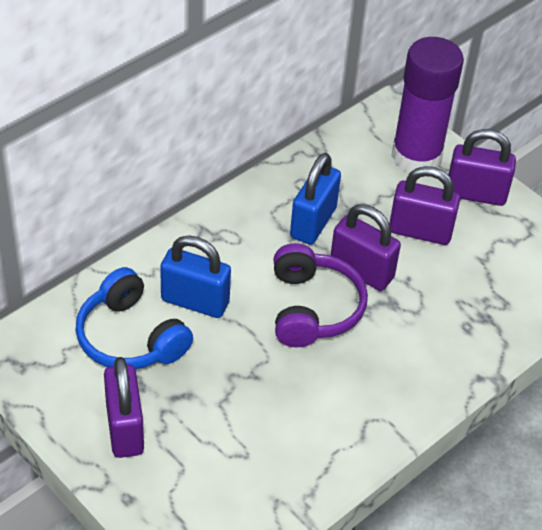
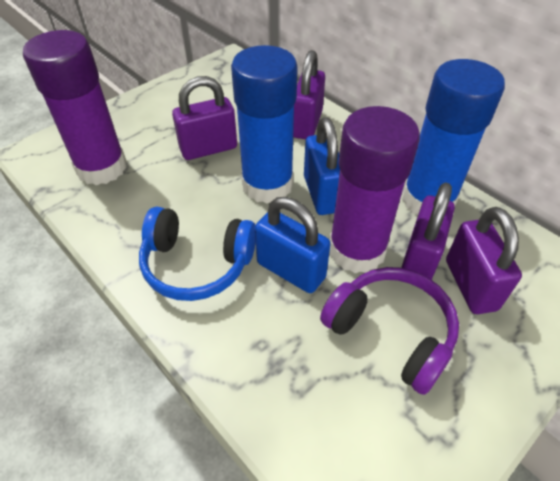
blue glue stick: none = 0 -> [231,45,298,204] [402,59,505,214] = 2
purple glue stick: [391,37,464,173] = 1 -> [23,30,127,185] [329,106,420,273] = 2

